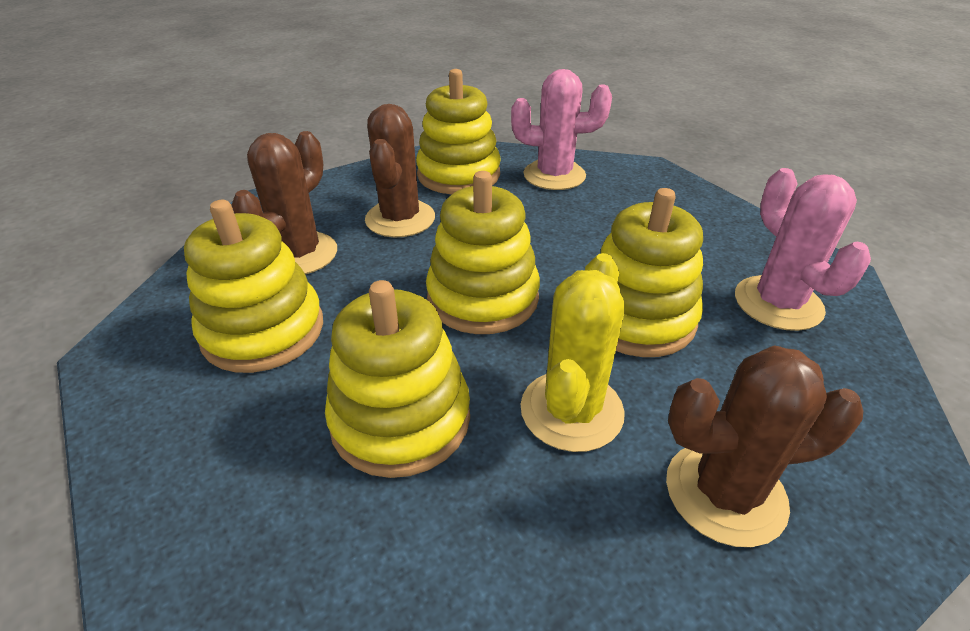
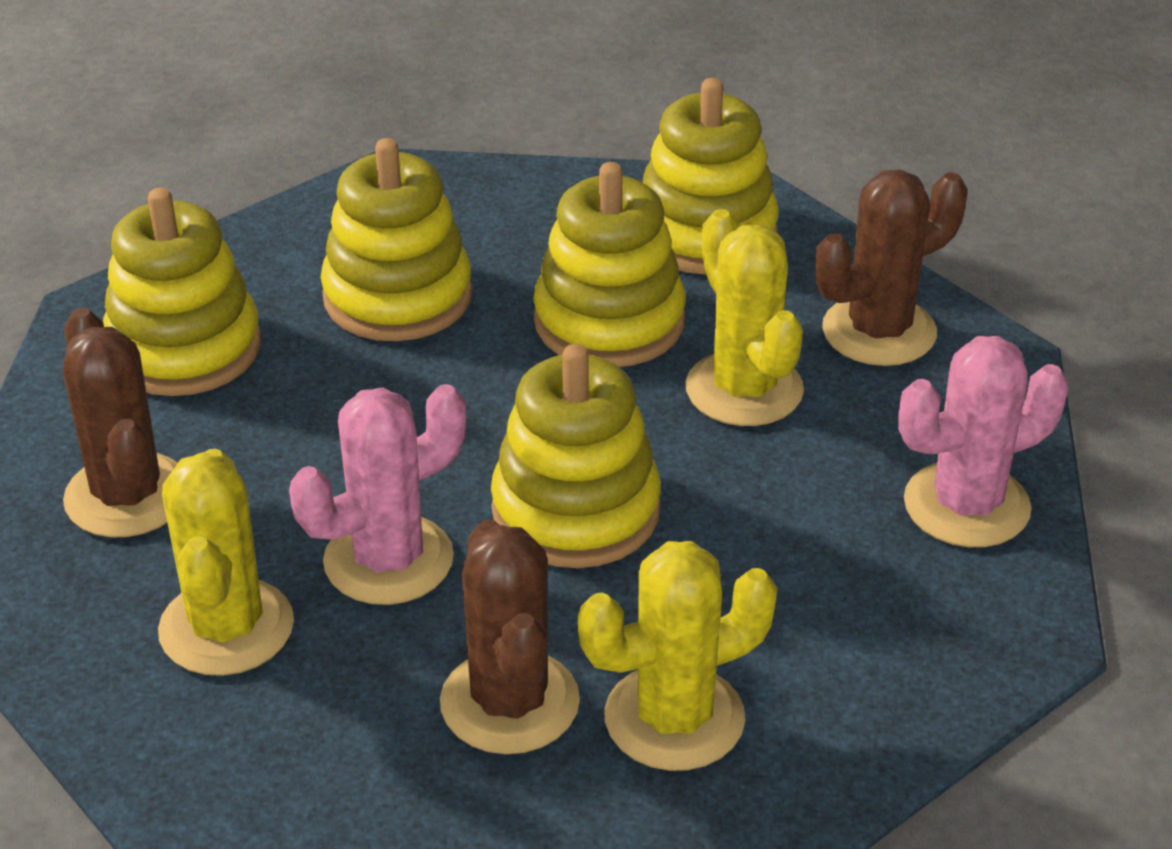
yellow cactus: [521,253,625,452] = 1 -> [158,449,294,676] [578,541,777,771] [685,209,804,426] = 3

